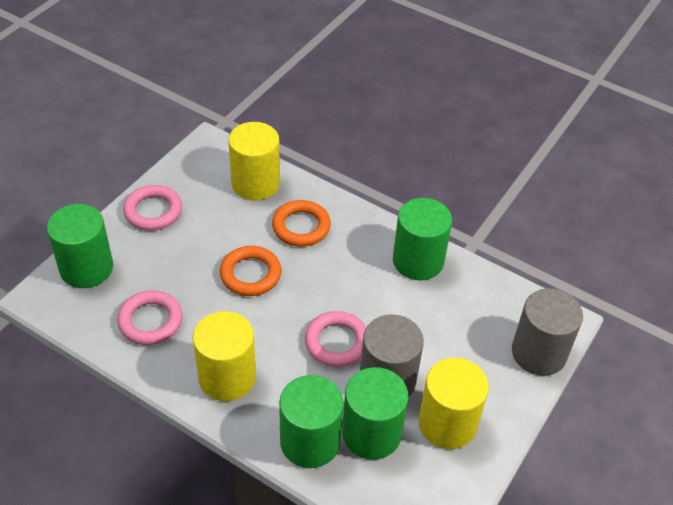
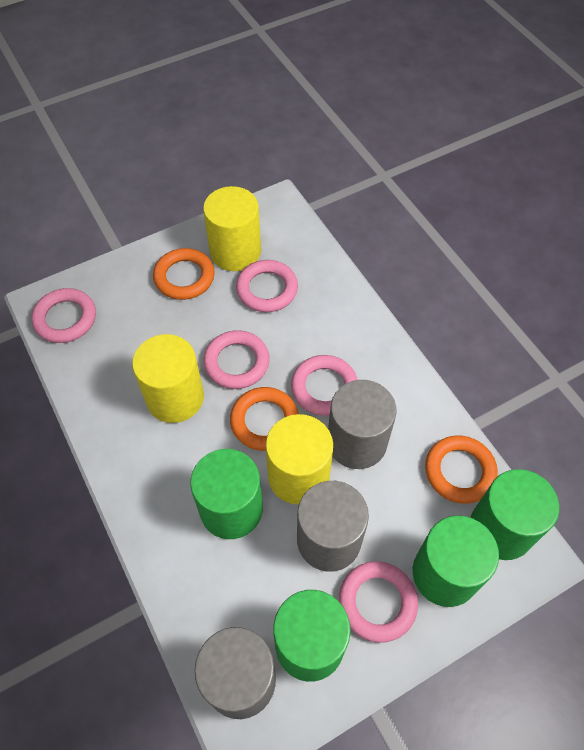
grey cylinder: [360,314,424,397] [512,288,583,376] = 2 -> [195,627,276,719] [297,481,369,572] [328,380,397,469] = 3
orange ring: [220,246,281,296] [272,200,331,247] = 2 -> [153,248,215,300] [230,387,299,451] [425,435,498,504] = 3
pink ring: [117,291,183,345] [123,185,182,231] [305,311,366,367] = 3 -> [31,288,96,343] [204,330,270,389] [236,260,298,312] [291,355,358,416] [339,561,418,642] = 5

